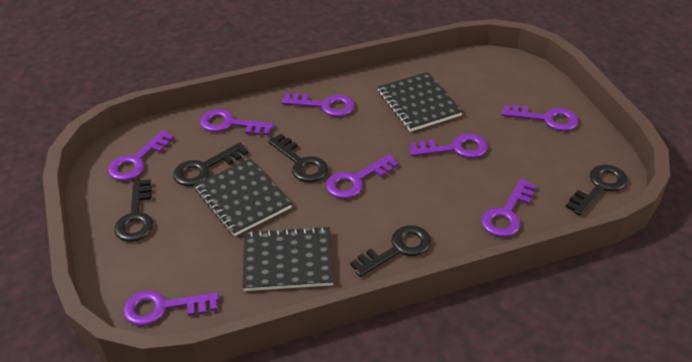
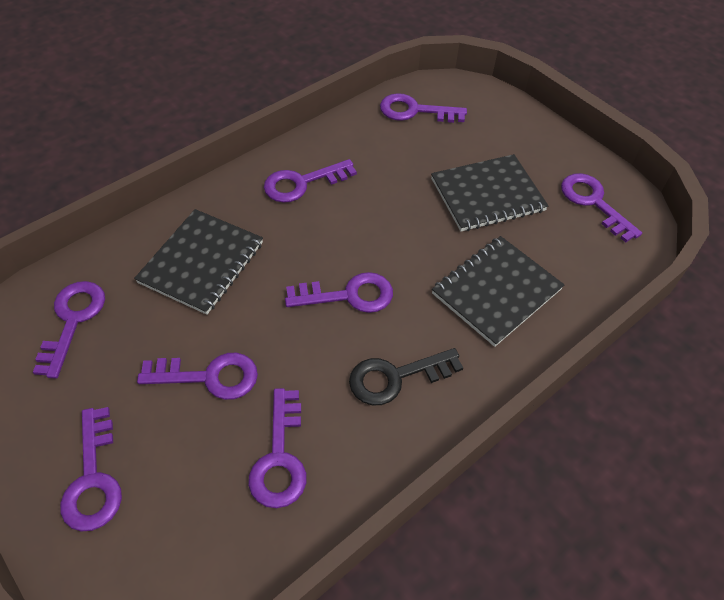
black key: [114,179,153,242] [173,142,248,186] [268,134,328,182] [350,225,431,277] [566,165,628,216] = 5 -> [349,348,463,405] = 1

